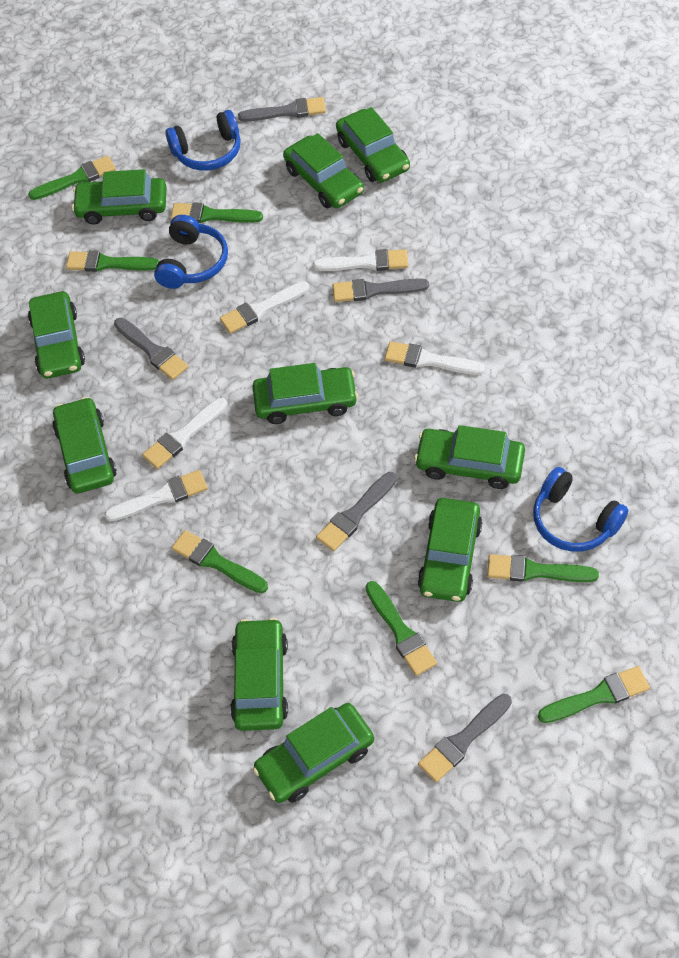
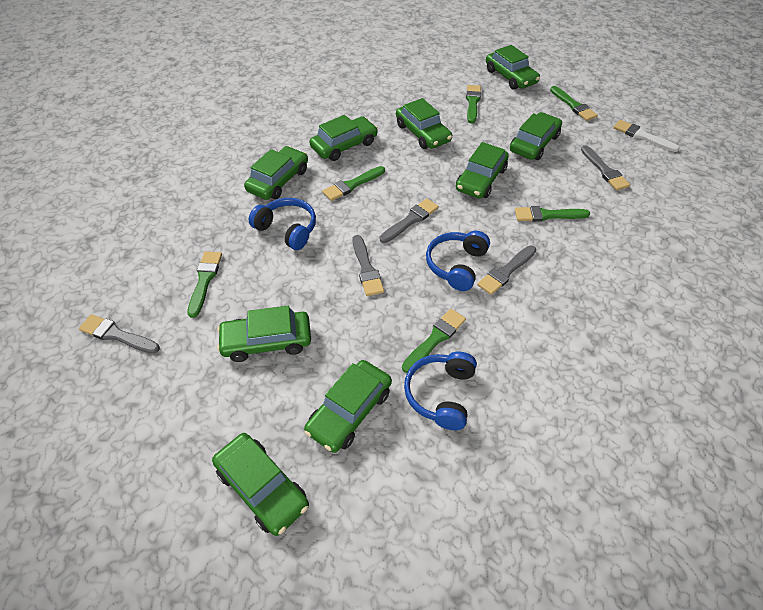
green brush: [28,156,116,200] [66,251,159,272] [171,202,263,223] [172,530,268,593] [366,581,437,676] [487,554,599,582] [538,666,650,723] = 7 -> [187,251,222,318] [322,166,385,201] [402,309,466,373] [466,85,481,123] [515,206,590,222] [550,86,598,121] = 6
green car: [28,291,85,378] [52,397,117,493] [72,169,167,225] [230,618,288,731] [252,363,358,424] [253,703,374,803] [283,133,364,208] [336,107,410,183] [414,425,525,489] [418,498,482,602] = 10 -> [212,433,309,536] [217,306,311,362] [244,146,308,200] [304,360,392,453] [309,115,378,161] [396,98,452,149] [456,142,509,199] [486,45,540,90] [510,112,562,160] = 9
white brush: [104,470,208,522] [142,398,227,469] [220,281,309,334] [313,249,408,271] [384,341,485,375] = 5 -> [613,120,679,152] = 1

